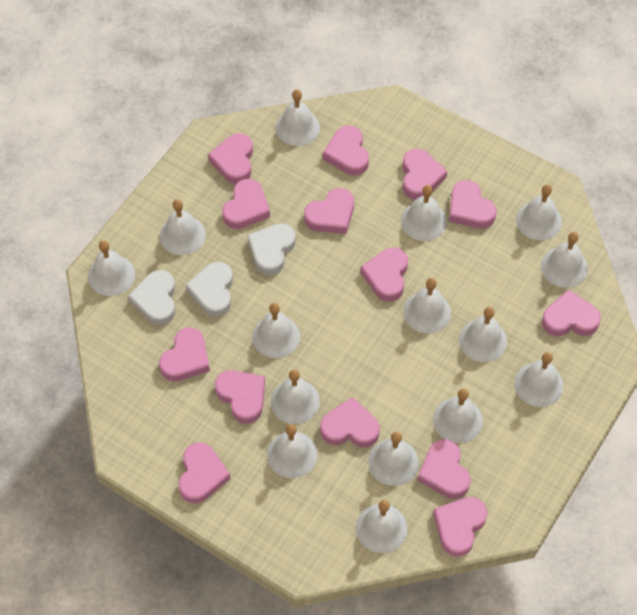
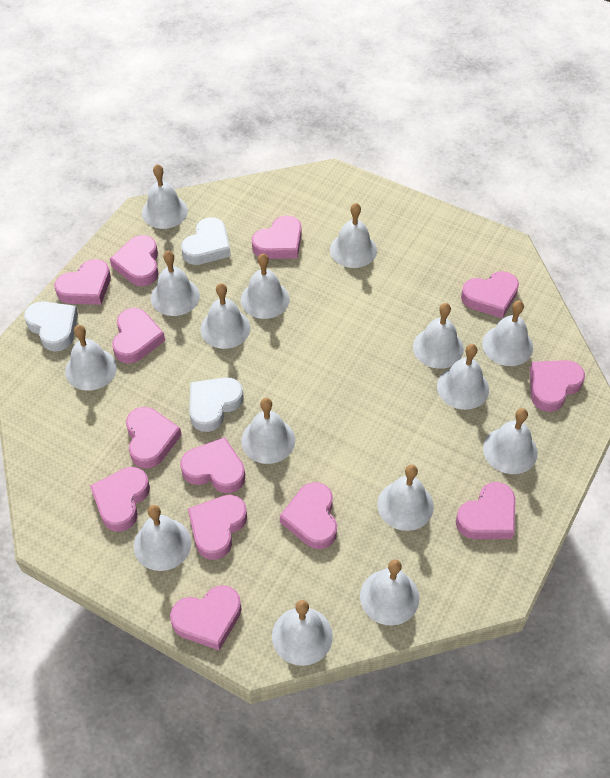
pink heart: [159,327,210,381] [178,442,231,503] [208,133,253,184] [215,370,265,424] [222,179,270,229] [304,188,354,234] [320,397,380,448] [323,126,369,175] [360,248,408,302] [403,149,447,200] [417,439,471,499] [433,497,487,557] [449,180,496,229] [542,290,601,336] = 14 -> [55,259,111,305] [90,467,150,532] [110,235,158,286] [112,308,165,364] [126,407,181,468] [170,585,242,650] [180,437,245,493] [188,495,247,560] [252,215,302,259] [280,482,337,549] [456,482,515,539] [461,271,519,318] [530,360,585,412] = 13

